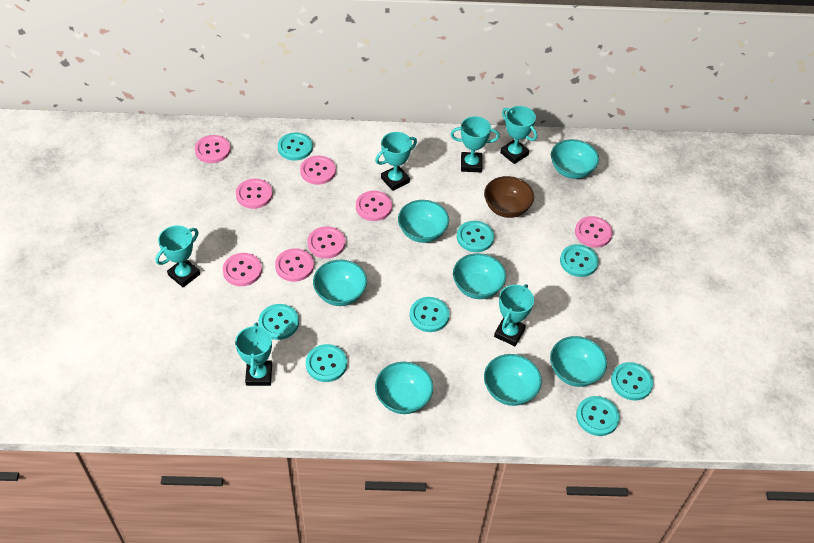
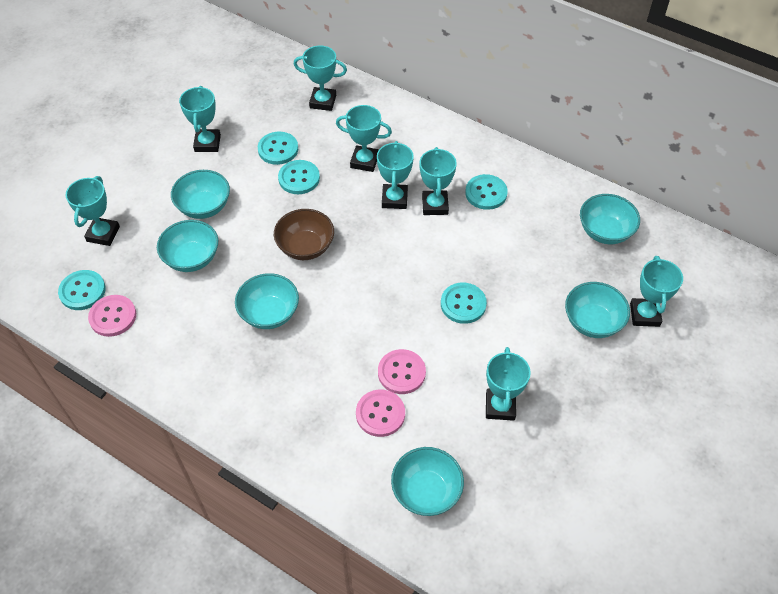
pink button: [195,135,231,163] [223,253,262,286] [236,179,273,209] [275,248,314,282] [300,156,336,185] [308,226,345,259] [356,191,392,221] [575,216,613,248] = 8 -> [88,295,136,337] [356,390,405,437] [378,349,426,394] = 3
turquoise bowl: [313,260,367,306] [375,362,433,414] [398,200,449,243] [453,253,506,299] [484,354,542,406] [550,336,607,387] [551,139,599,179] = 7 -> [157,220,218,272] [171,170,230,219] [235,273,299,329] [391,447,464,516] [565,282,630,338] [580,194,640,244] = 6
turquoise button: [258,304,299,340] [278,133,313,161] [306,344,347,382] [410,297,449,332] [457,221,494,252] [560,244,599,277] [576,396,620,436] [611,362,654,400] = 8 -> [58,270,106,310] [258,131,298,165] [278,160,320,194] [441,283,487,324] [465,174,508,210] = 5
turquoise trophy: [156,225,200,287] [235,322,272,386] [375,132,417,191] [450,116,499,172] [494,284,534,346] [500,106,537,164] = 6 -> [65,176,120,246] [179,86,221,152] [293,46,347,111] [336,105,392,172] [377,141,414,209] [419,147,457,215] [486,347,531,421] [630,256,683,327] = 8

